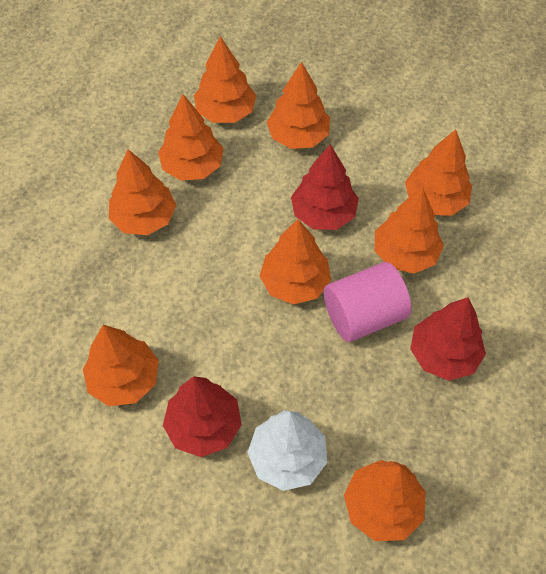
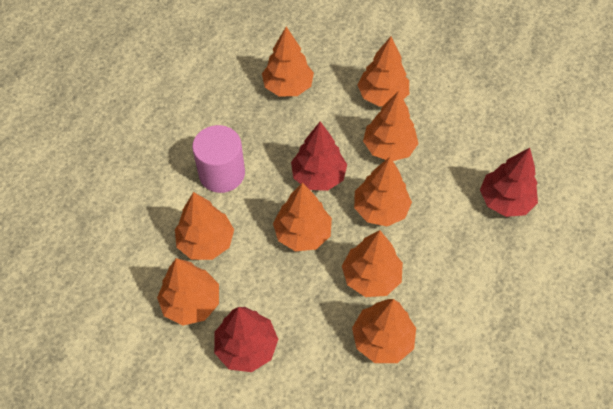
white tree: [247,410,327,491] = 1 -> none = 0

